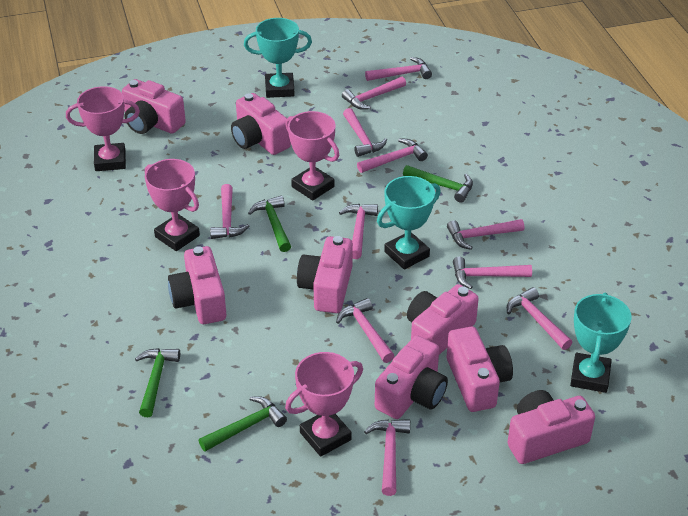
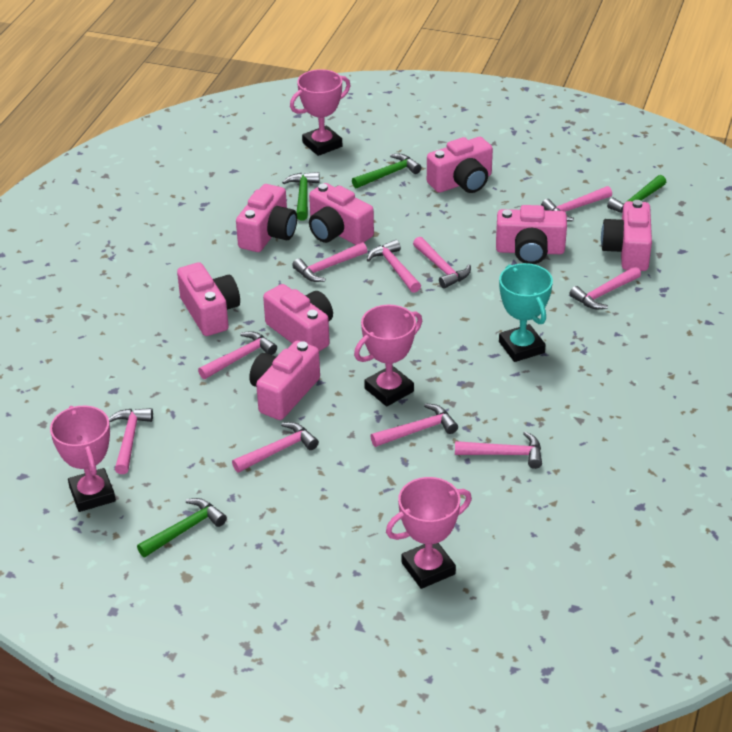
pink hammer: [210,184,249,239] [336,298,394,363] [339,204,378,259] [342,76,406,110] [343,108,387,157] [357,139,428,173] [364,419,410,496] [365,57,432,81] [447,219,524,250] [453,257,532,289] [507,287,572,350] = 11 -> [108,408,153,474] [198,331,277,379] [232,422,319,473] [292,242,367,282] [367,240,421,293] [371,403,458,447] [413,237,471,288] [455,431,542,469] [541,186,612,221] [569,266,641,309] = 10
turquoise trophy: [244,18,312,98] [377,176,441,270] [570,293,632,393] = 3 -> [499,263,553,362] = 1

